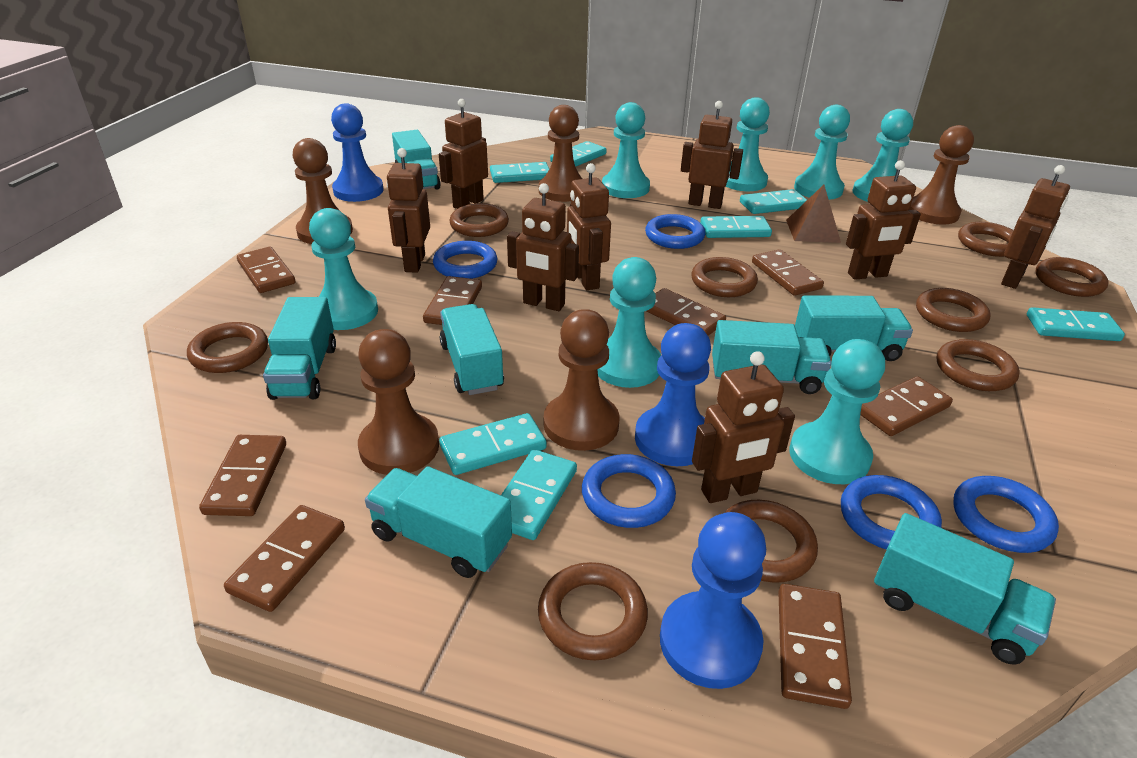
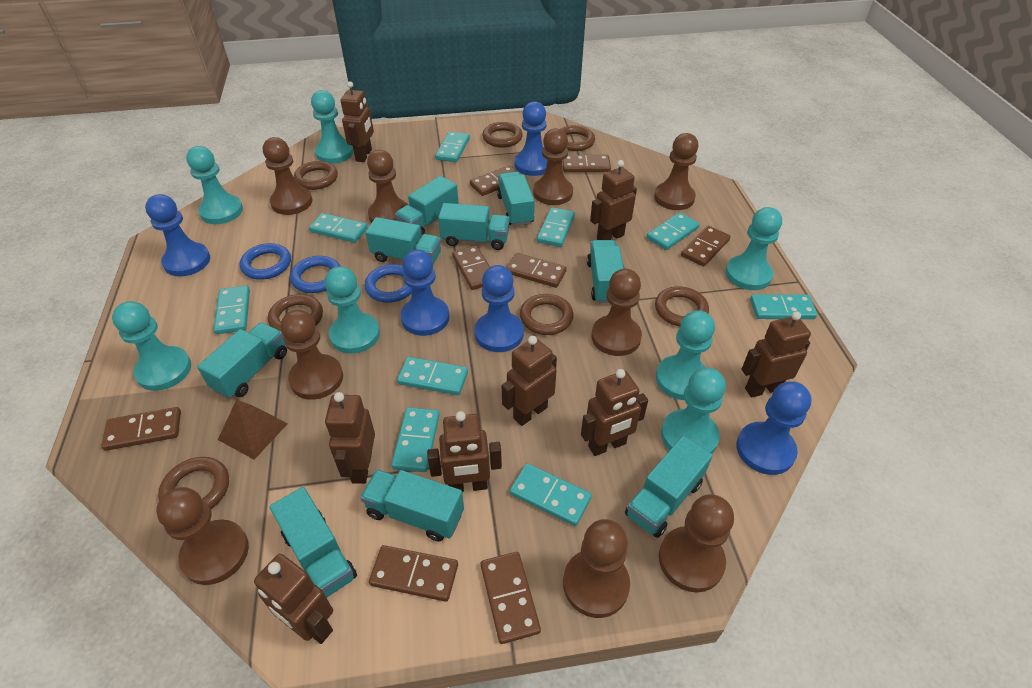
blue pawn: [331,103,383,202] [635,323,711,466] [660,512,766,689] = 3 -> [145,194,210,276] [400,249,450,336] [474,265,524,352] [514,101,547,176] [736,381,811,475] = 5
blue ring: [433,241,497,279] [582,454,676,528] [645,214,705,249] [841,475,942,550] [953,476,1059,553] = 5 -> [240,243,291,280] [290,256,340,293] [365,264,412,303] = 3
brown pawn: [293,138,353,244] [358,329,439,475] [539,105,582,202] [544,309,619,451] [909,125,974,225] = 5 -> [156,487,249,585] [263,137,313,215] [281,310,343,400] [367,150,408,223] [533,128,573,205] [563,519,630,618] [591,269,642,356] [654,133,698,210] [659,494,734,592] = 9
brown ring: [187,322,268,373] [449,203,509,237] [538,562,648,660] [691,257,758,297] [724,500,818,583] [916,288,990,332] [937,339,1020,391] [958,222,1013,257] [1036,257,1109,297] = 9 -> [158,457,229,509] [268,294,323,331] [294,161,338,190] [482,122,523,148] [520,294,574,335] [561,125,595,151] [655,286,709,326] = 7
turquoise domino: [439,413,547,475] [490,162,549,183] [501,449,577,540] [550,141,607,167] [700,216,772,238] [740,189,807,214] [1027,307,1125,341] = 7 -> [214,285,250,334] [309,213,368,243] [391,407,440,472] [397,357,468,395] [435,131,470,162] [510,463,592,526] [537,207,575,247] [647,212,700,250] [750,294,817,319] = 9
turquoise truck: [263,297,336,400] [365,466,512,578] [392,130,441,190] [439,304,504,395] [712,320,832,394] [795,295,913,361] [874,513,1056,665] = 7 -> [197,322,287,399] [269,487,357,598] [360,470,464,542] [365,217,441,264] [395,176,459,235] [438,203,510,250] [497,172,535,226] [587,240,624,303] [625,436,713,538] = 9

